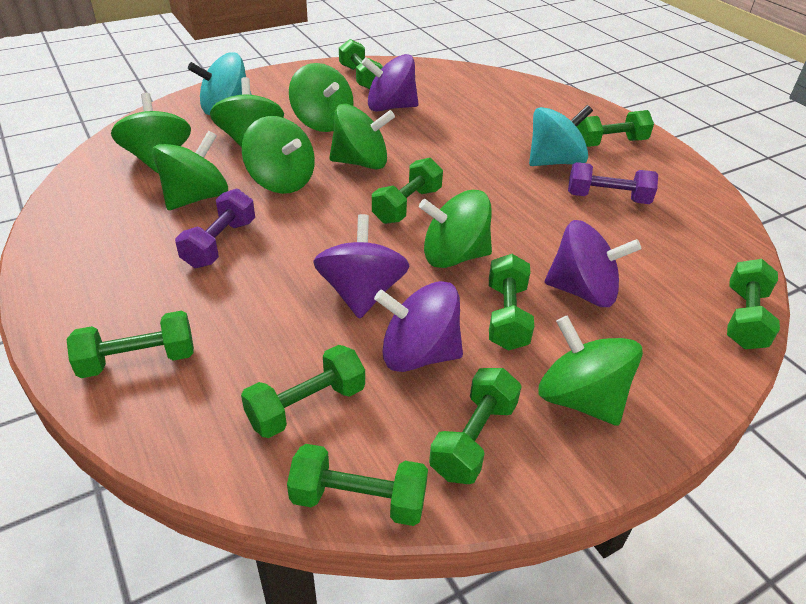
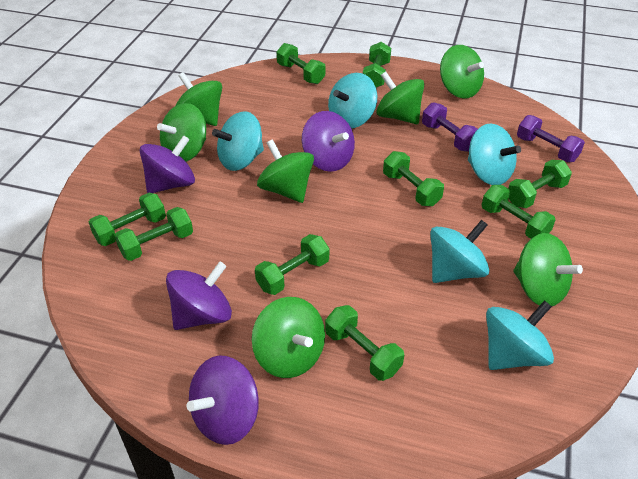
green spinning top: [111,93,191,173] [152,131,228,210] [210,77,284,147] [242,116,315,194] [289,63,354,132] [329,104,395,170] [419,190,492,268] [538,315,643,426] = 8 -> [157,103,206,162] [175,72,222,126] [252,297,325,378] [257,139,314,203] [376,72,424,124] [440,45,484,98] [513,233,583,306] = 7
turquoise spinning top: [188,52,252,115] [529,105,593,166] = 2 -> [212,111,264,171] [328,73,377,129] [430,220,490,283] [468,123,521,185] [486,300,554,370] = 5

